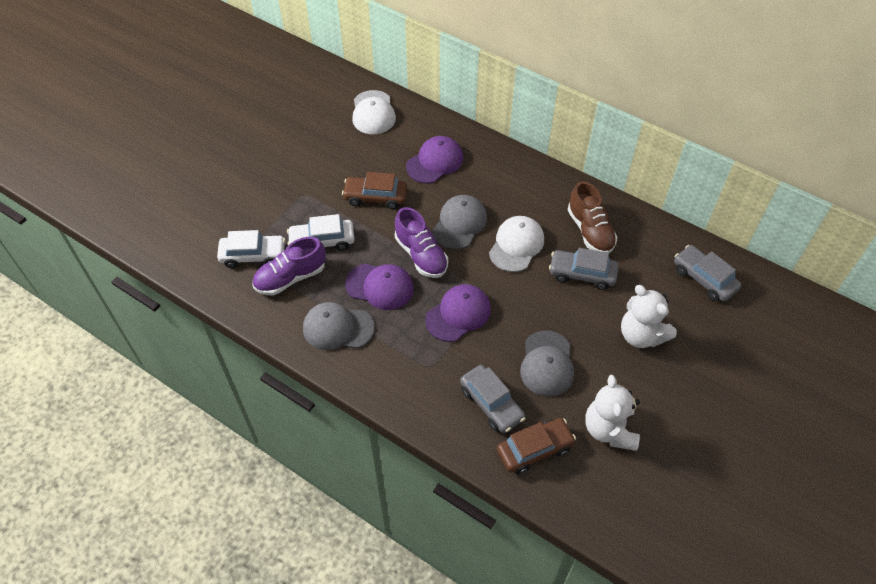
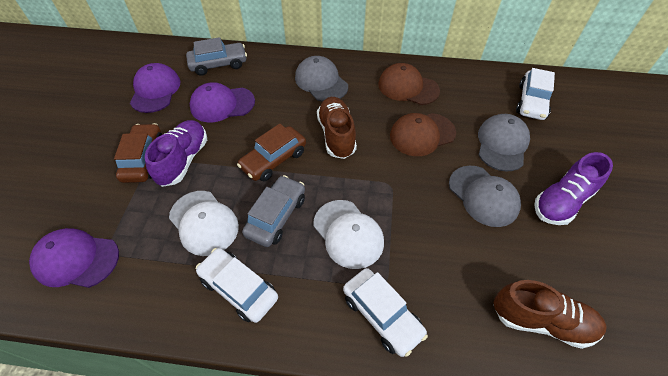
brown cap: none = 0 -> [378,63,440,105] [390,113,456,156] = 2
brown shoe: [568,181,617,253] = 1 -> [317,97,357,159] [494,280,607,349] = 2
grey car: [460,365,526,433] [549,248,619,290] [674,245,741,301] = 3 -> [186,37,247,76] [242,175,305,247] = 2
white car: [217,230,285,268] [287,214,354,250] = 2 -> [196,248,278,323] [343,268,428,357] [516,68,555,120] = 3
white teddy bear: [585,375,640,451] [621,285,677,348] = 2 -> none = 0

